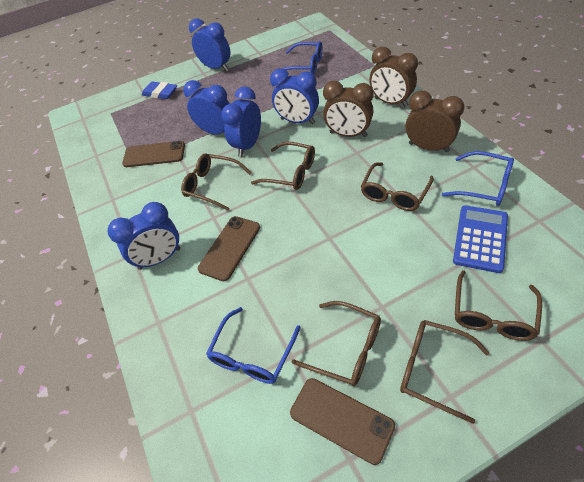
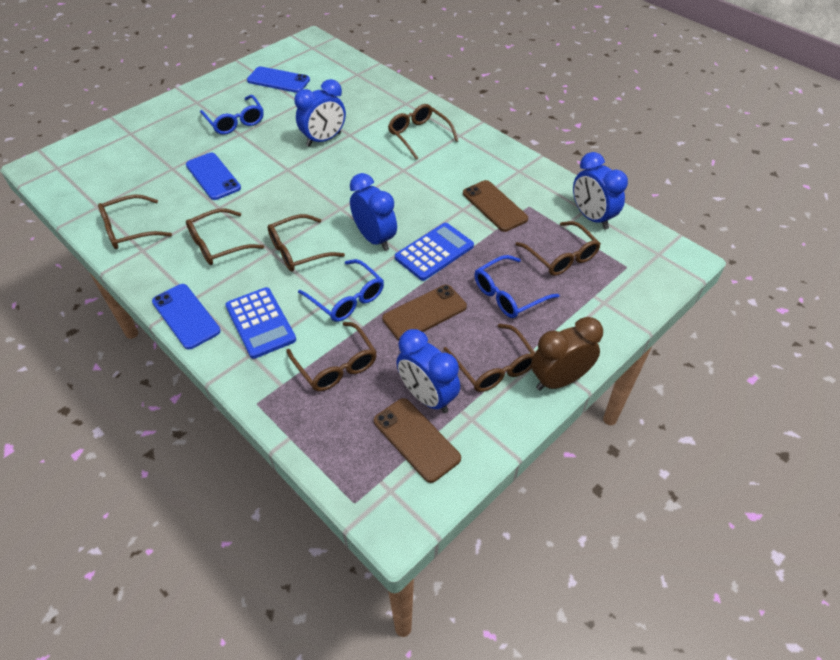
blue calculator: [453,205,508,273] = 1 -> [225,287,296,359] [395,223,474,281] = 2
blue clock: [108,202,180,270] [183,80,230,135] [189,19,230,71] [221,87,261,157] [270,68,319,124] = 5 -> [294,79,346,147] [350,173,397,251] [396,329,460,413] [573,152,628,230] = 4
blue eraser: [142,81,177,99] = 1 -> none = 0
blue phone: none = 0 -> [152,284,221,350] [186,153,241,200] [247,66,310,93] = 3
brown clock: [323,81,374,137] [369,47,418,107] [406,90,464,153] = 3 -> [531,317,603,391] = 1
brown glasses: [181,153,252,211] [251,142,315,190] [292,301,381,386] [361,162,434,211] [400,320,490,424] [455,270,542,341] = 6 -> [98,194,172,249] [186,208,264,265] [268,214,345,271] [286,322,377,391] [388,104,458,160] [443,324,535,392] [515,221,601,276] = 7

